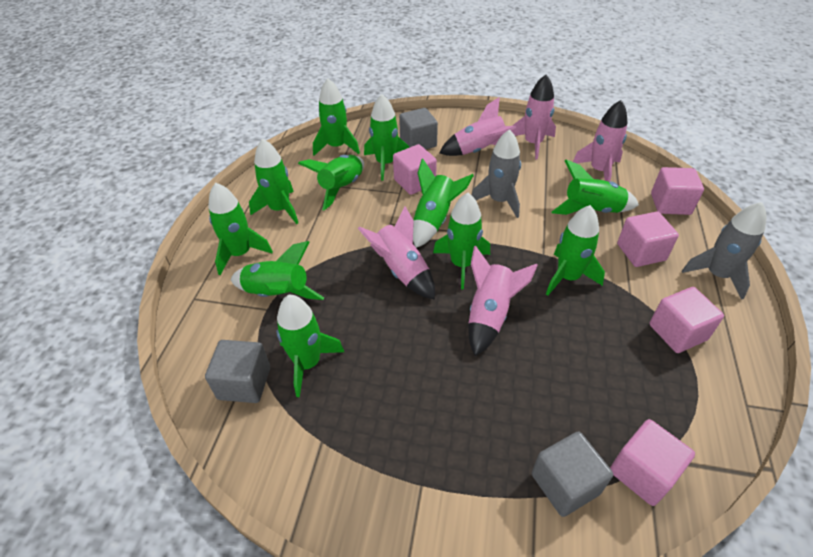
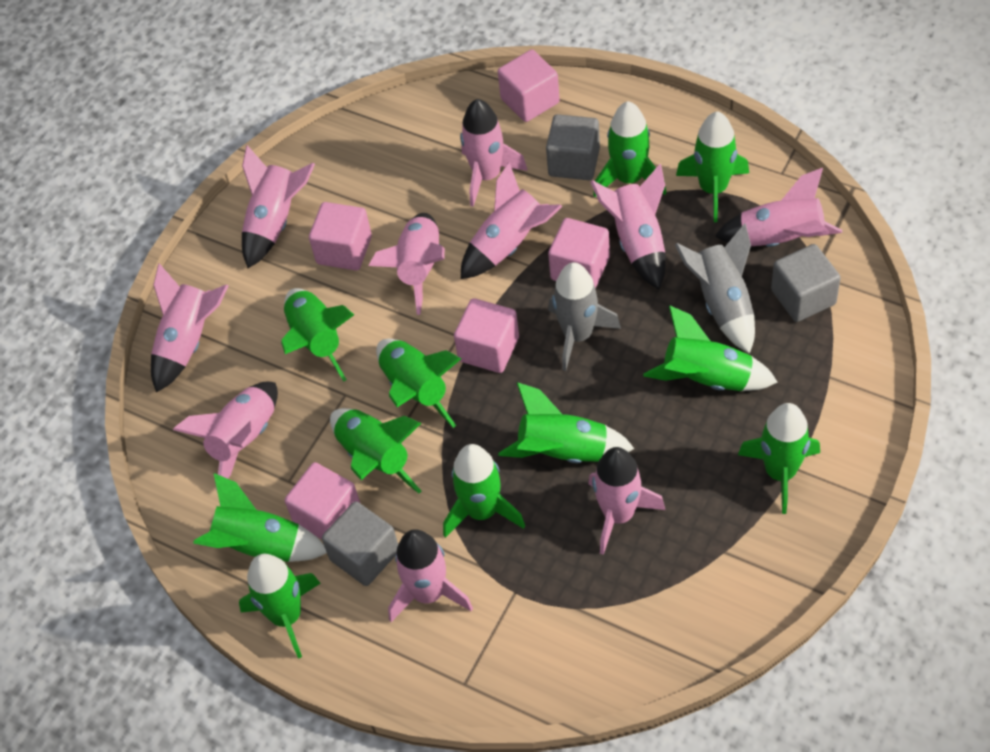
pink rocket: [358,206,435,300] [439,97,516,156] [468,246,538,356] [511,75,556,160] [573,100,628,182] = 5 -> [151,263,229,392] [173,381,278,490] [242,145,315,268] [369,213,445,315] [388,529,473,622] [460,99,528,207] [460,162,563,279] [588,447,665,555] [590,164,666,290] [715,168,842,247] = 10

